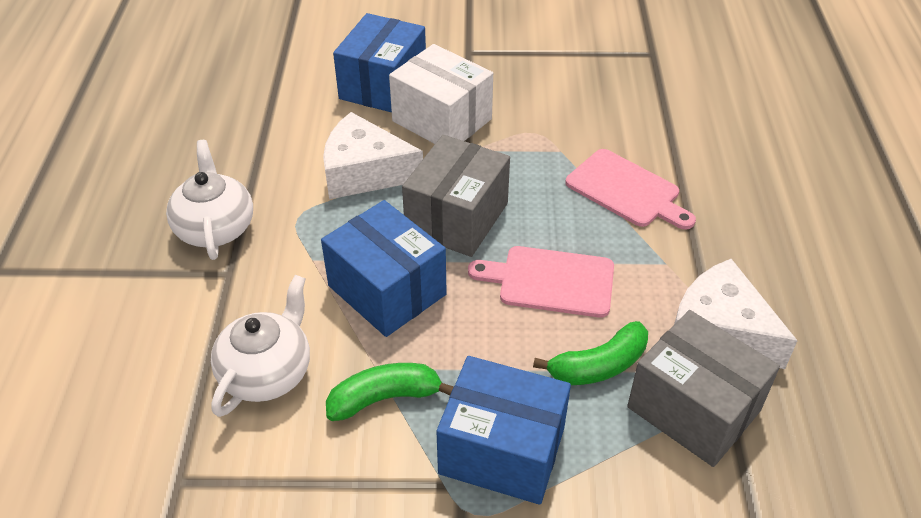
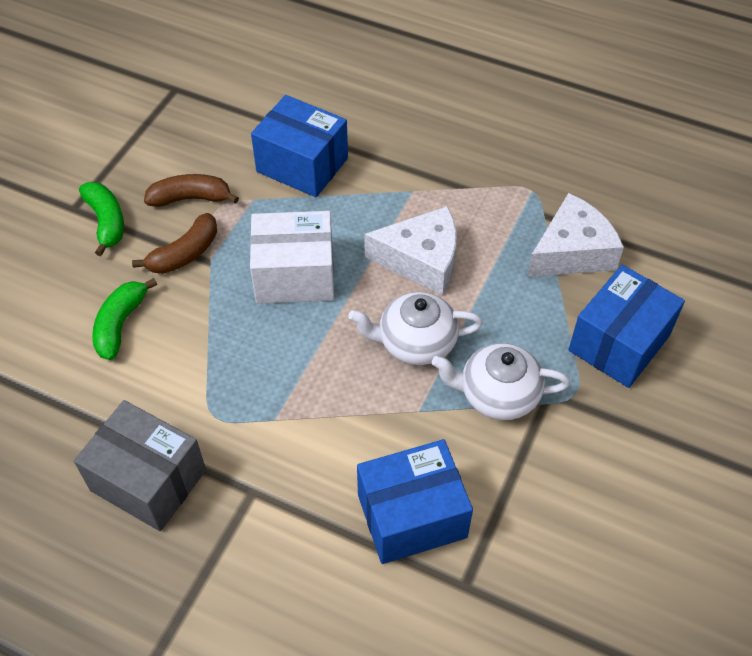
brown banana: none = 0 -> [132,213,217,274] [144,174,239,207] = 2
grey box: [402,135,510,257] [627,310,780,467] = 2 -> [74,400,206,531] = 1
pink cutting board: [468,246,614,318] [565,149,696,230] = 2 -> none = 0

